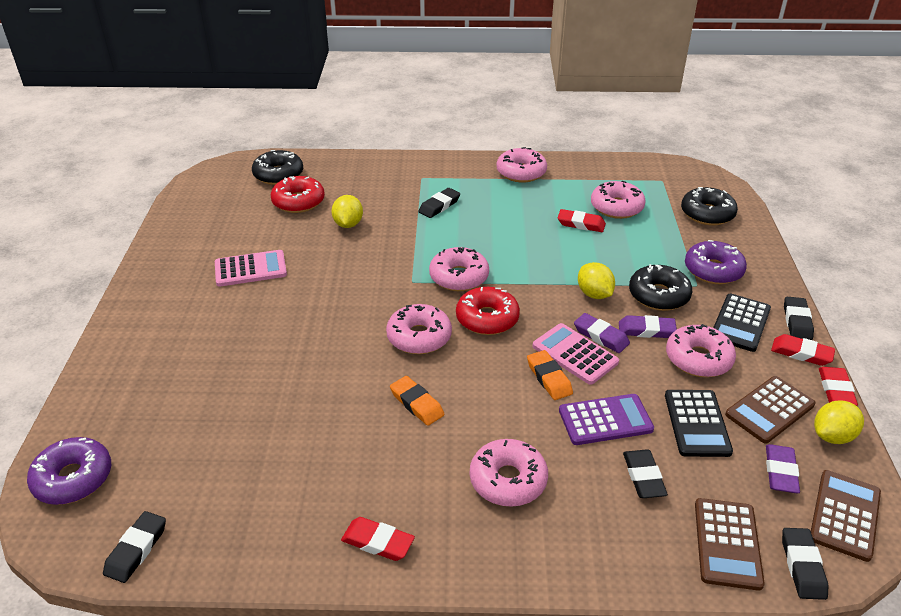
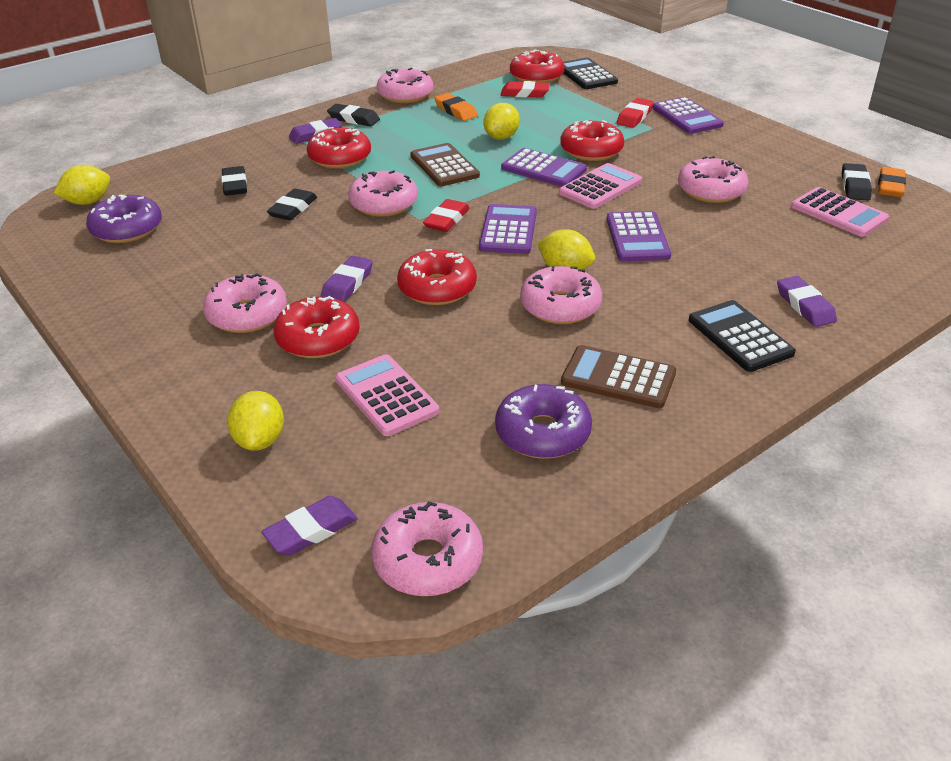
black donut: [252,150,303,185] [629,264,692,311] [681,187,738,225] = 3 -> none = 0
black eraser: [103,511,166,583] [419,188,460,218] [623,449,668,498] [782,528,828,600] [784,297,814,340] = 5 -> [221,166,247,196] [267,189,317,220] [327,104,380,126] [842,163,872,201] = 4
brown calculator: [695,498,765,591] [725,376,815,443] [811,470,881,562] = 3 -> [410,143,480,186] [561,345,676,408] = 2
pink calculator: [215,250,287,287] [532,323,619,385] = 2 -> [335,354,439,436] [559,163,642,209] [791,187,889,237] = 3
purple calculator: [559,394,654,445] = 1 -> [479,204,537,254] [501,148,587,187] [607,211,671,261] [652,97,724,134] = 4
purple eraser: [574,313,630,353] [619,315,677,338] [766,444,800,493] = 3 -> [261,496,358,556] [289,118,342,144] [321,256,373,302] [777,276,837,327] = 4
red donut: [271,176,325,213] [456,287,520,335] = 2 -> [273,296,360,358] [307,127,371,169] [397,249,477,305] [510,50,564,83] [560,120,624,161] = 5
red eraser: [341,517,415,561] [557,209,606,232] [771,334,835,366] [819,367,858,406] = 4 -> [423,199,470,232] [501,81,550,98] [617,98,654,128] = 3
yellow lemon: [331,195,363,228] [578,262,615,299] [814,401,864,444] = 3 -> [54,165,110,205] [227,391,284,451] [483,103,520,140] [537,229,595,270] = 4

